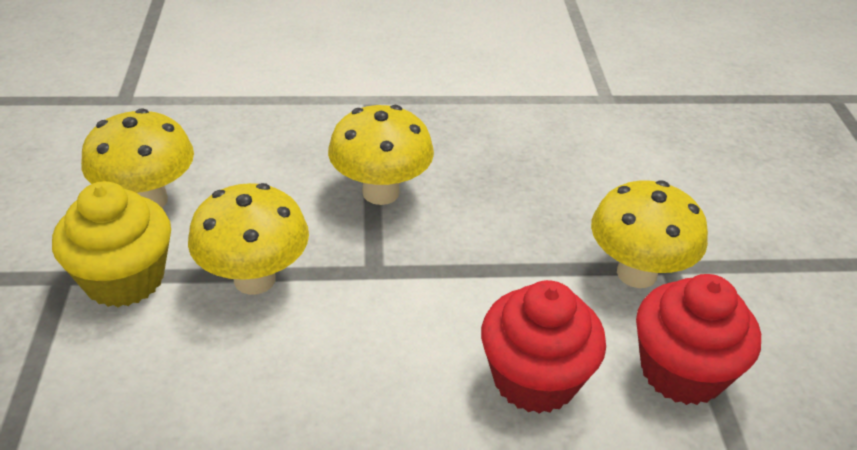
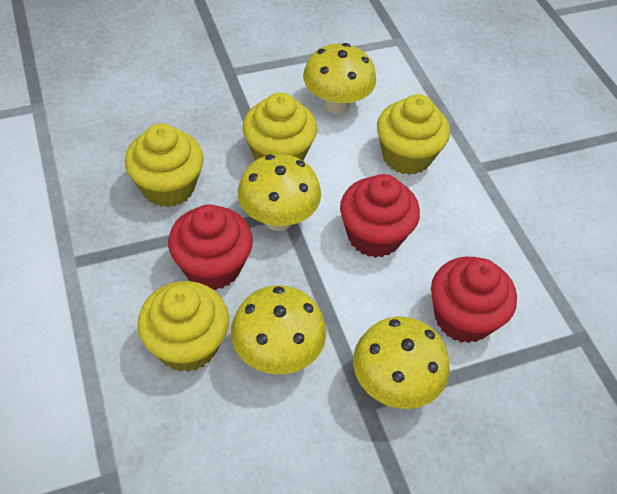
red cupcake: [481,280,606,414] [636,274,761,405] = 2 -> [168,204,253,290] [340,174,420,258] [431,257,517,343] = 3
yellow cupcake: [52,181,171,307] = 1 -> [125,124,204,207] [138,281,229,372] [243,92,317,161] [377,94,450,175] = 4

